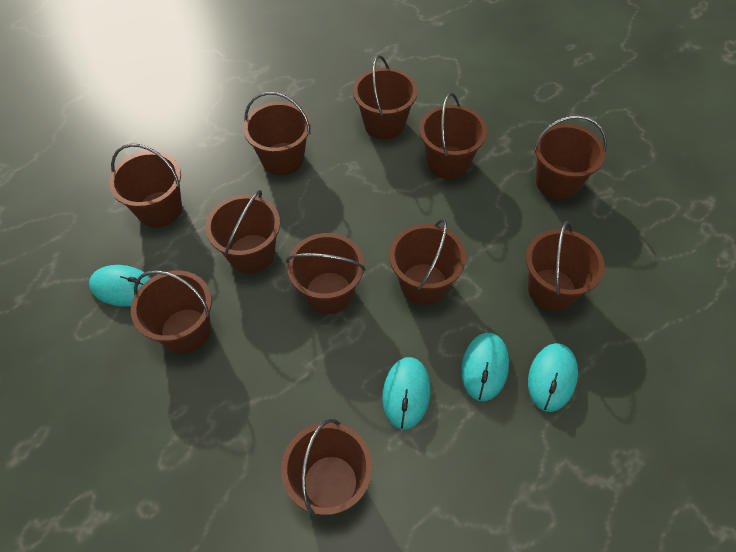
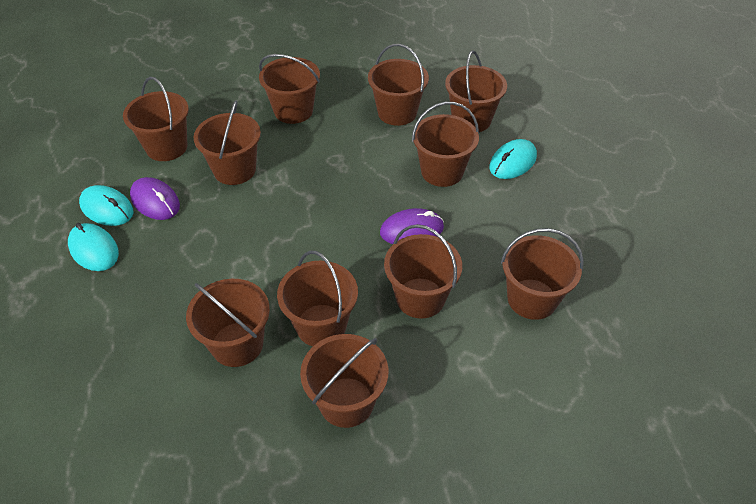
purple mouse: none = 0 -> [130,177,180,220] [380,208,444,244] = 2
turquoise mouse: [89,265,151,306] [382,357,430,430] [461,333,509,401] [528,343,578,412] = 4 -> [68,223,119,271] [79,185,134,226] [489,139,537,179] = 3

